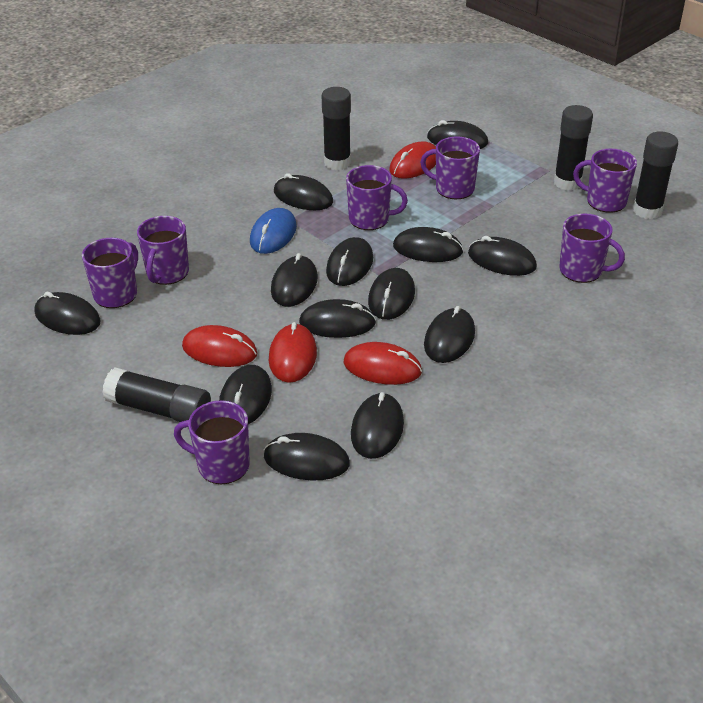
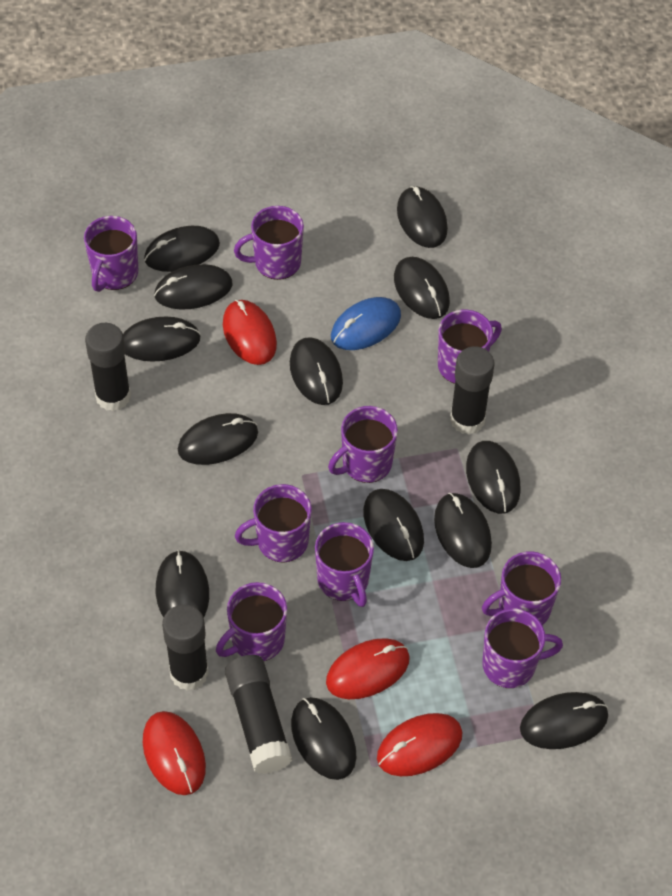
purple mug: [82,238,138,308] [137,216,189,285] [174,400,250,484] [346,165,408,230] [420,137,480,199] [559,214,625,283] [573,149,637,213] = 7 -> [84,216,138,292] [216,582,287,661] [234,206,304,280] [235,484,312,563] [315,522,374,607] [328,406,398,483] [438,310,502,384] [482,551,561,625] [482,609,563,688] = 9

